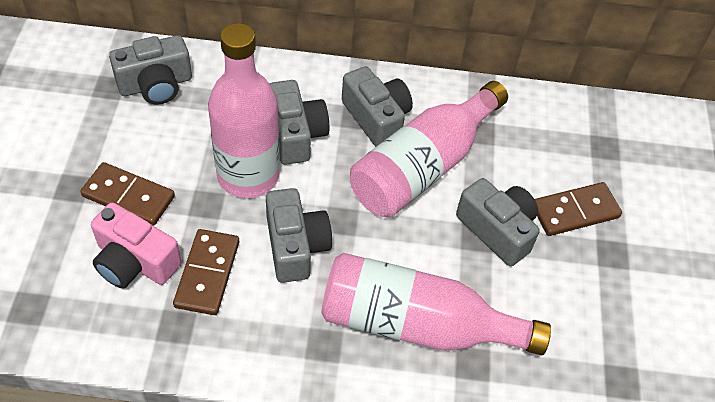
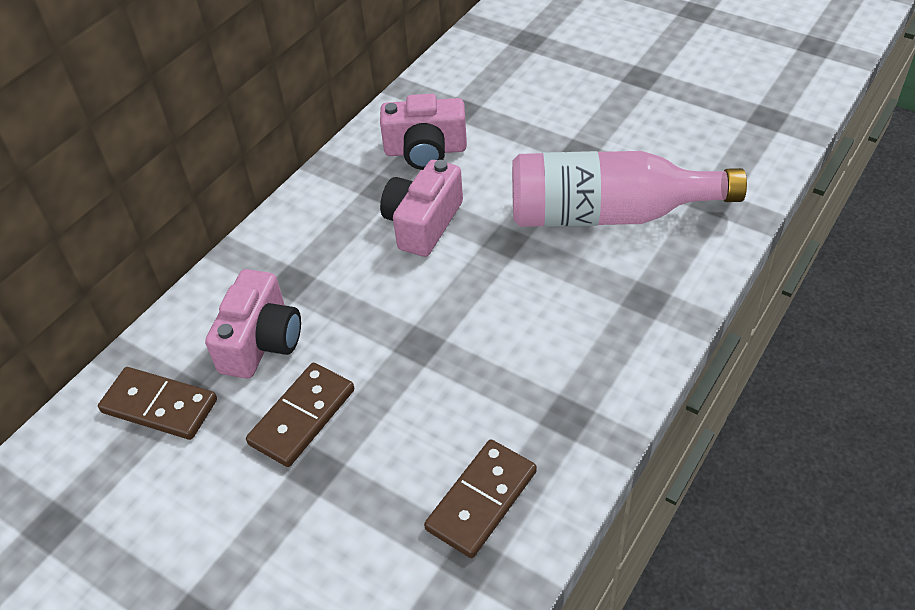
grey camera: [109,35,192,105] [266,188,332,283] [269,80,330,165] [342,66,413,147] [456,178,540,266] = 5 -> none = 0
pink bottle: [208,23,280,198] [322,253,551,355] [350,81,508,217] = 3 -> [512,151,747,227] = 1
pink camera: [91,203,181,289] = 1 -> [205,269,301,379] [380,94,467,170] [380,160,463,257] = 3

